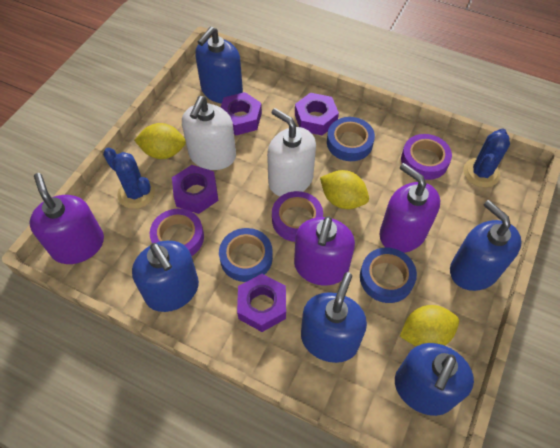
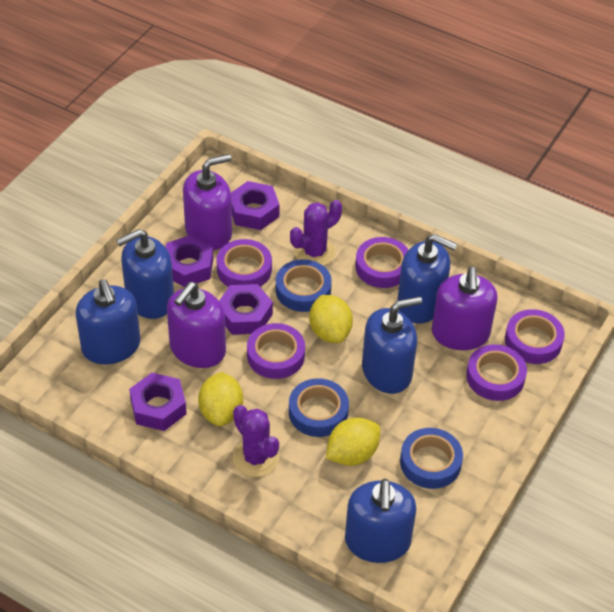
blue cactus: [103,148,155,209] [463,128,510,187] = 2 -> none = 0
purple cactus: none = 0 -> [233,405,279,477] [290,200,342,266] = 2
purple tape: [150,209,204,256] [272,191,323,242] [401,134,452,180] = 3 -> [216,239,272,287] [247,323,305,379] [355,237,408,288] [466,344,527,401] [505,309,565,364] = 5
white soap dispenser: [182,96,236,170] [267,108,316,196] = 2 -> none = 0

